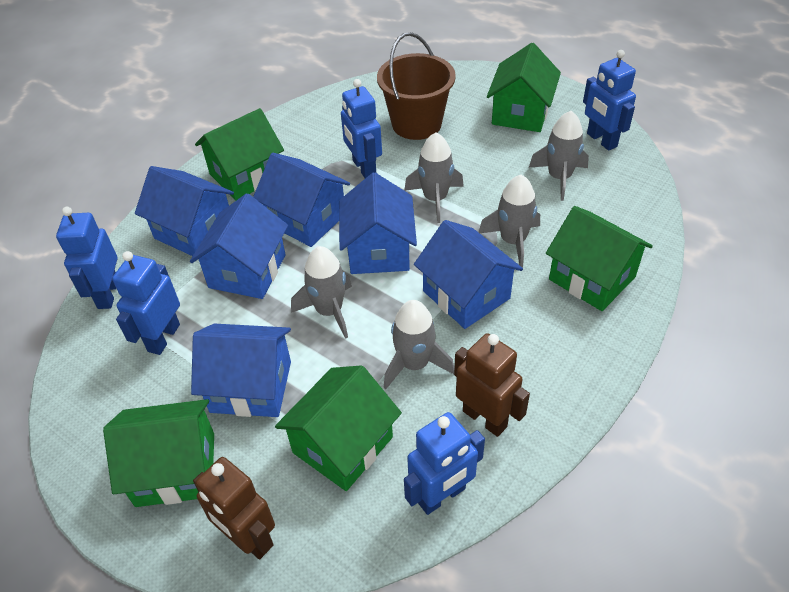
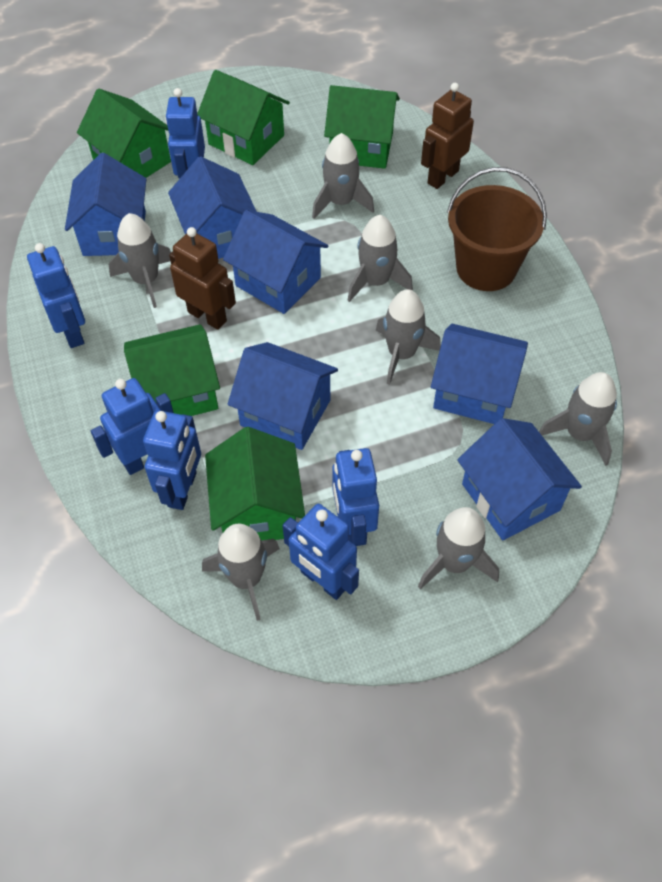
blue robot: [56,207,117,309] [112,251,180,355] [341,79,382,178] [404,412,485,515] [583,50,636,151] = 5 -> [27,243,85,348] [91,378,174,475] [143,410,201,510] [165,88,205,179] [282,504,359,600] [332,448,379,546] = 6
grey rocket: [291,246,352,339] [384,300,454,389] [404,132,464,223] [479,175,540,268] [529,111,589,201] = 5 -> [109,213,171,308] [202,523,280,621] [312,133,374,219] [348,215,413,302] [376,289,441,385] [418,507,499,589] [539,372,617,466] = 7

